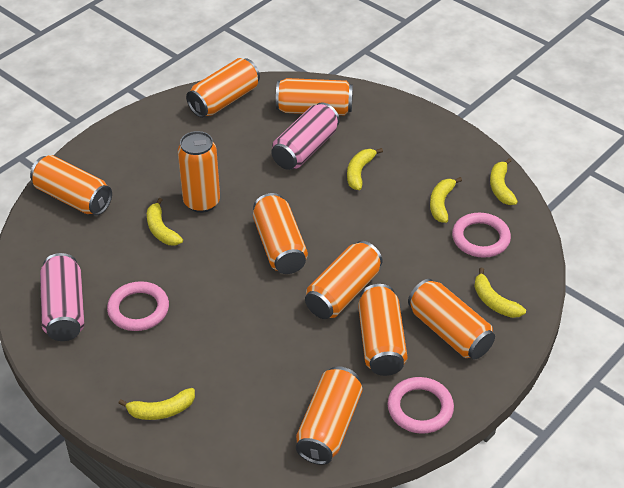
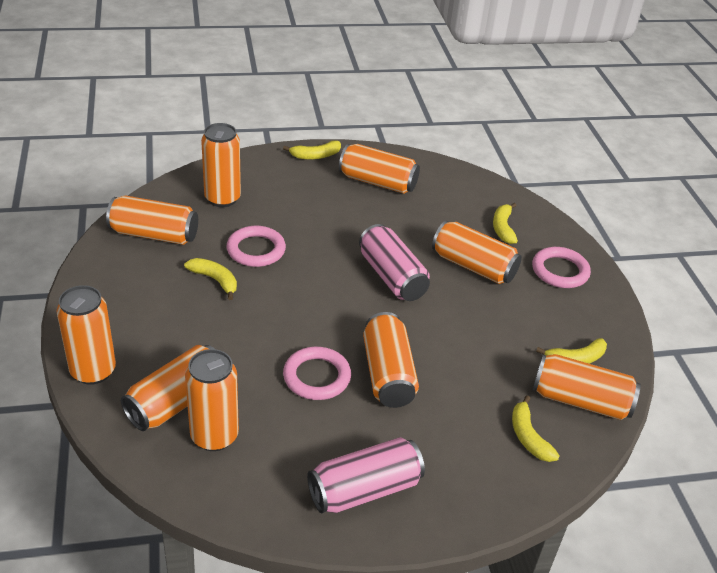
yellow banana: [118,388,195,420] [147,198,183,245] [347,148,383,190] [430,177,462,223] [474,268,526,318] [490,158,518,205] = 6 -> [184,258,237,300] [283,140,341,160] [493,203,518,244] [512,395,559,462] [536,338,607,364] = 5

